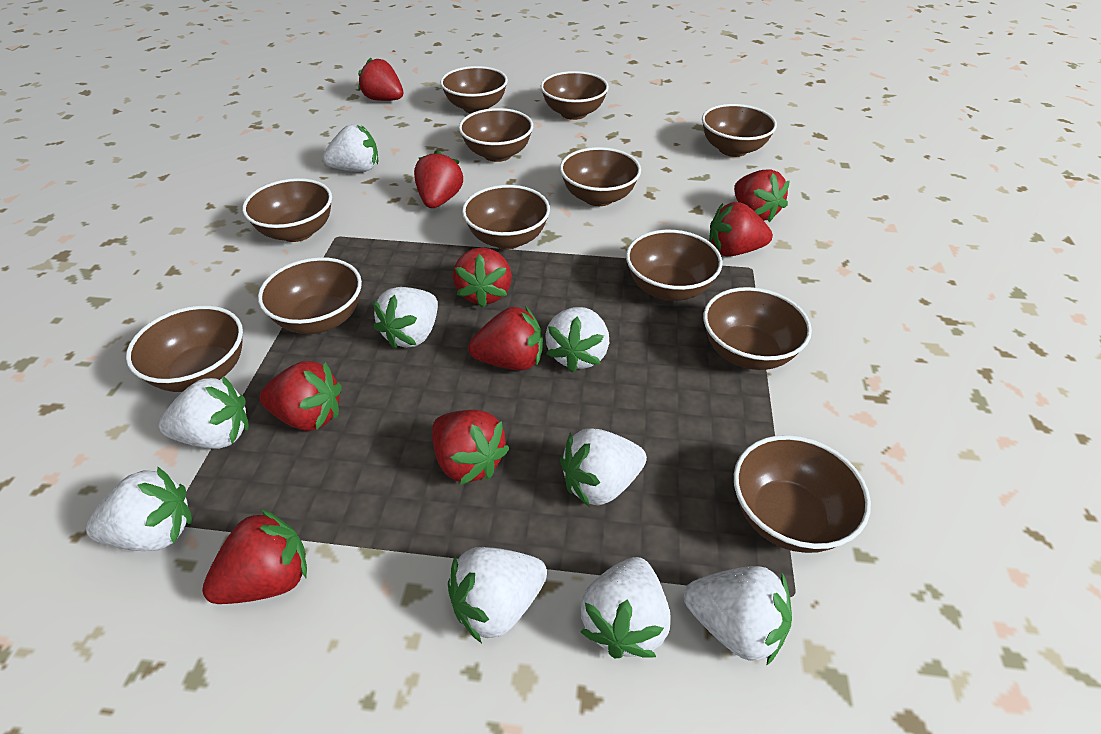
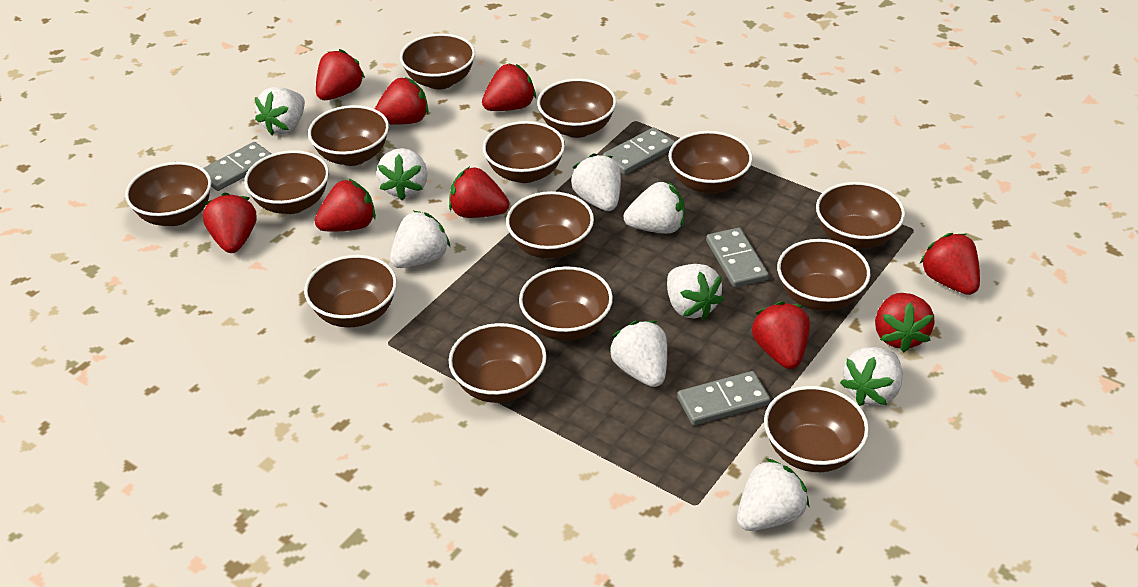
brown bowl: [126,305,243,392] [242,178,332,242] [258,257,362,334] [440,66,508,114] [459,108,533,162] [462,185,550,249] [541,71,609,120] [560,147,641,206] [626,230,723,301] [702,104,777,157] [703,287,812,370] [734,435,871,553] = 12 -> [125,162,212,226] [244,150,329,214] [304,255,397,328] [308,105,389,166] [400,34,475,89] [449,323,547,403] [483,121,565,183] [506,191,594,259] [519,266,613,341] [537,79,616,138] [669,131,752,194] [764,386,869,472] [777,239,871,311] [816,182,905,249] = 14
grey domino: none = 0 -> [203,142,271,191] [603,128,675,175] [677,371,770,425] [706,228,769,288] = 4

